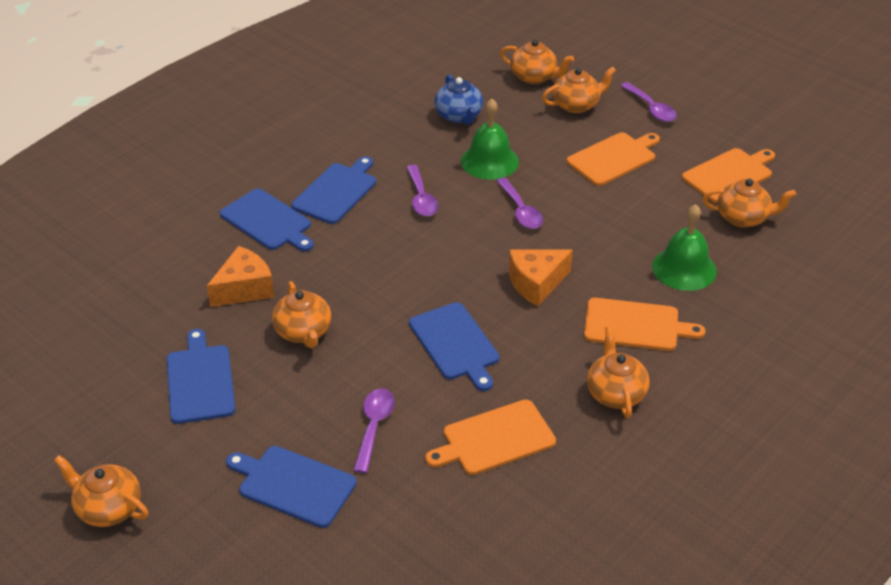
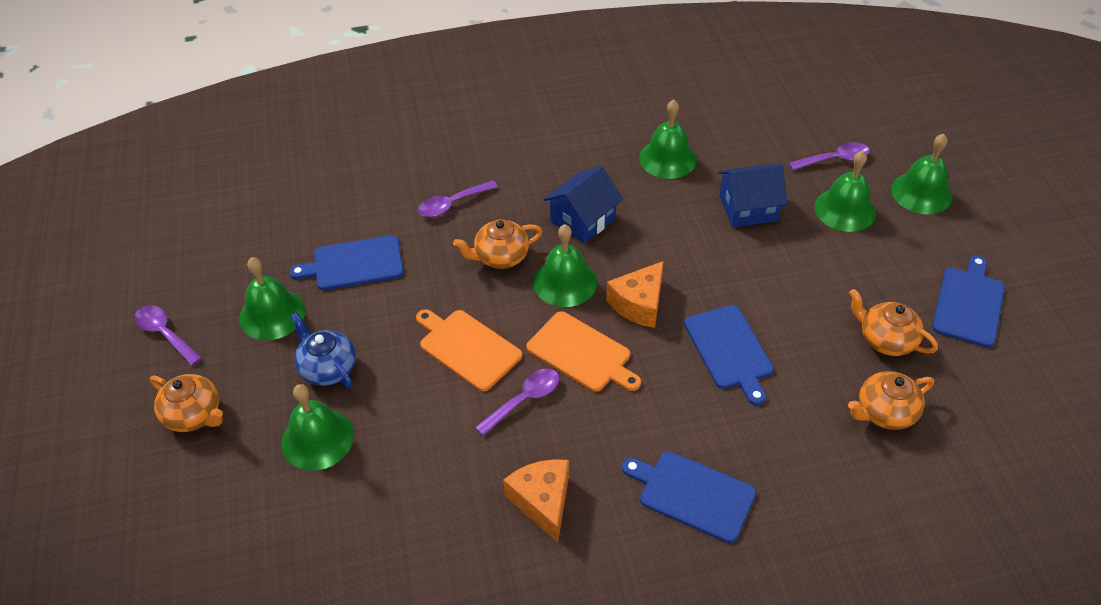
blue cutting board: [167,329,236,424] [220,189,314,252] [226,446,357,528] [291,156,376,224] [409,302,499,391] = 5 -> [289,235,403,290] [622,451,756,543] [684,305,774,405] [932,255,1005,348] = 4
blue house: none = 0 -> [544,166,623,244] [718,164,788,228] = 2
green bell: [461,99,519,180] [652,204,717,291] = 2 -> [239,257,305,340] [281,384,354,471] [533,224,597,307] [639,100,697,179] [814,150,876,232] [891,134,952,214] = 6
orange cutting board: [425,399,556,475] [566,132,660,186] [584,298,706,351] [682,148,775,203] = 4 -> [416,309,522,391] [526,311,641,392] = 2
orange teapot: [54,455,149,527] [272,281,331,348] [500,40,574,84] [542,67,616,113] [587,327,650,418] [702,179,796,228] = 6 -> [150,374,223,432] [453,219,543,269] [848,371,934,430] [849,289,938,356] = 4

